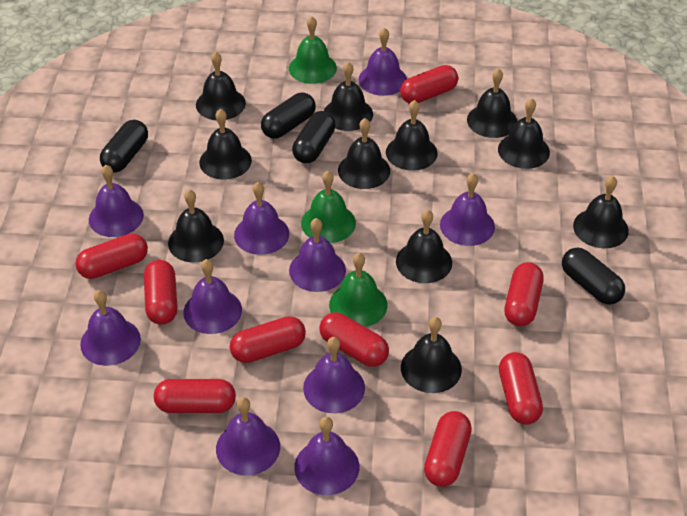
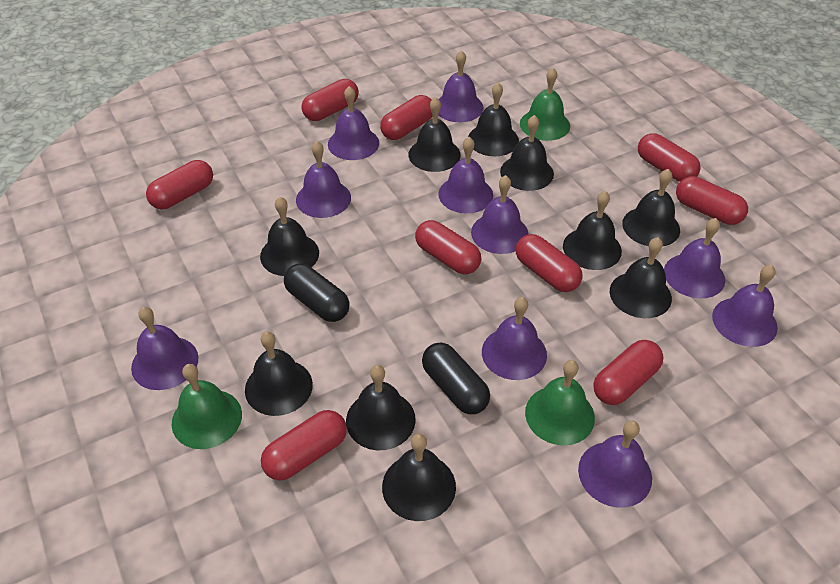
black bell: [168,189,224,262] [196,52,246,120] [199,109,252,180] [324,62,373,131] [338,118,390,189] [386,100,438,171] [396,210,452,283] [401,317,462,393] [467,68,517,138] [498,98,550,169] [573,176,629,248] = 11 -> [245,331,313,416] [260,197,319,276] [346,365,416,451] [382,434,456,521] [409,97,461,172] [468,83,519,156] [500,115,554,191] [563,191,622,270] [610,237,672,318] [622,169,680,246] = 10
black capsule: [100,120,148,173] [261,93,316,139] [292,111,336,164] [562,247,625,305] = 4 -> [284,264,349,322] [422,343,490,414] = 2

